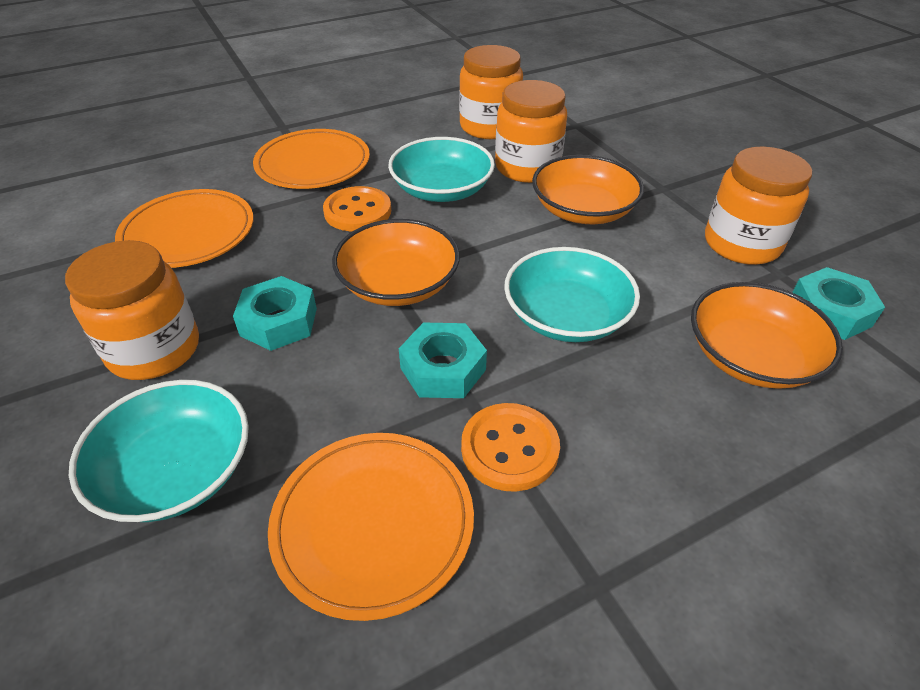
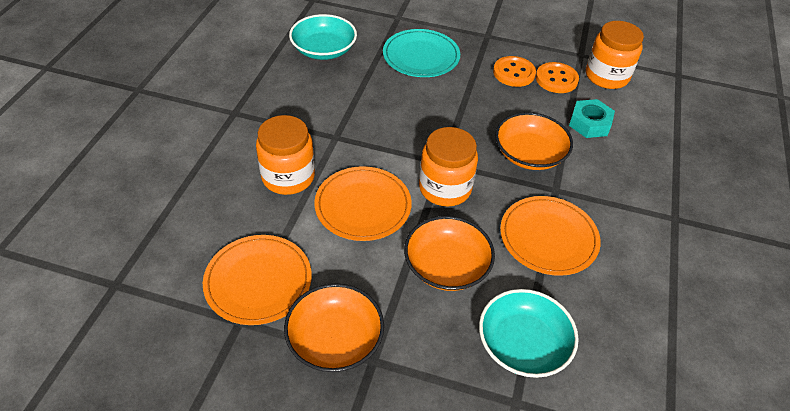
orange jar: [65,240,199,380] [459,45,523,139] [495,80,567,183] [705,147,812,265] = 4 -> [256,115,315,195] [419,127,478,206] [586,21,644,89] = 3
turquoise bowl: [69,380,249,522] [388,137,495,202] [504,247,640,342] = 3 -> [289,14,357,60] [479,289,579,378] = 2
turquoise nut: [233,276,317,351] [399,323,487,398] [792,267,885,340] = 3 -> [569,99,615,138] = 1
turquoise plate: none = 0 -> [383,29,460,77] = 1

